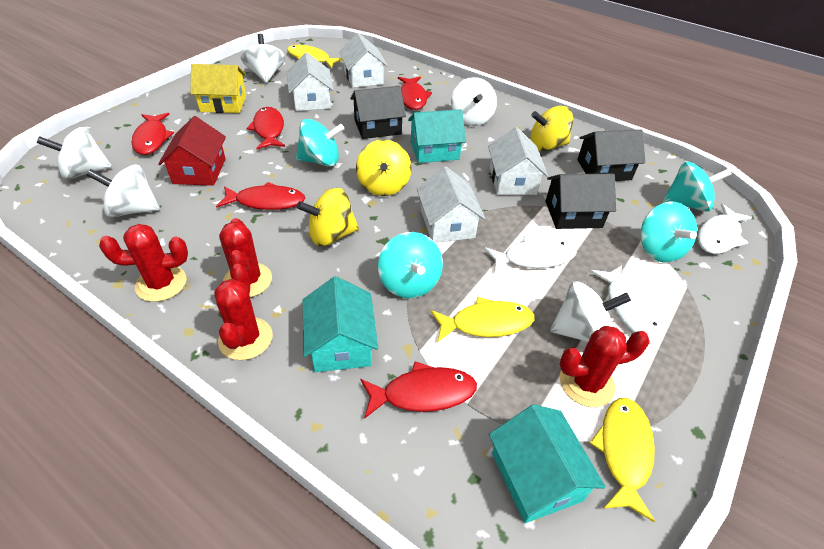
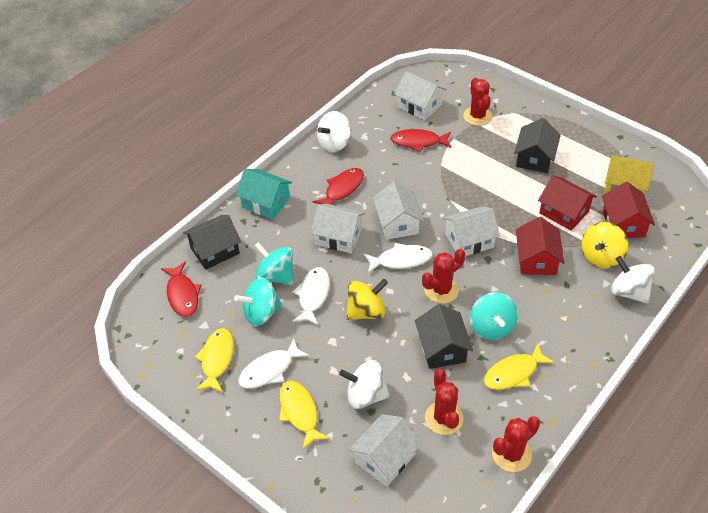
red fish: [132,113,174,155] [216,182,305,210] [246,107,285,149] [360,361,477,418] [398,77,432,110] = 5 -> [161,262,202,317] [313,168,364,205] [390,129,451,152] = 3
red house: [158,116,226,186] = 1 -> [516,217,564,275] [538,176,597,231] [602,182,655,238] = 3
turquoise house: [303,276,378,372] [408,109,466,163] [489,404,606,523] = 3 -> [236,169,292,219] = 1
turquoise spinning top: [296,119,344,167] [378,232,443,298] [640,202,697,263] [663,161,732,212] = 4 -> [234,278,283,326] [254,242,293,285] [470,292,518,340] = 3
white house: [287,52,334,111] [339,33,388,88] [417,167,485,243] [488,127,548,195] = 4 -> [311,203,365,253] [349,414,422,487] [373,182,424,240] [394,71,447,120] [443,206,500,256] = 5
white spinning top: [37,127,112,180] [87,165,160,217] [241,34,285,83] [451,77,497,126] [550,281,631,342] = 5 -> [317,111,351,152] [339,360,390,409] [611,256,655,304] = 3
yellow spinning top: [297,188,359,246] [356,139,412,196] [530,106,573,151] = 3 -> [346,279,388,320] [581,222,628,269] = 2

